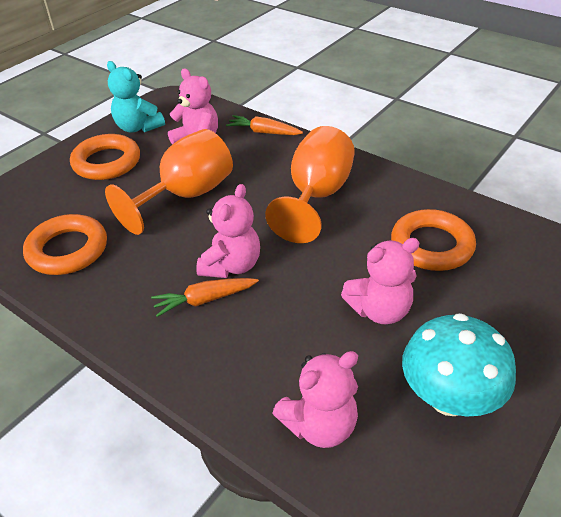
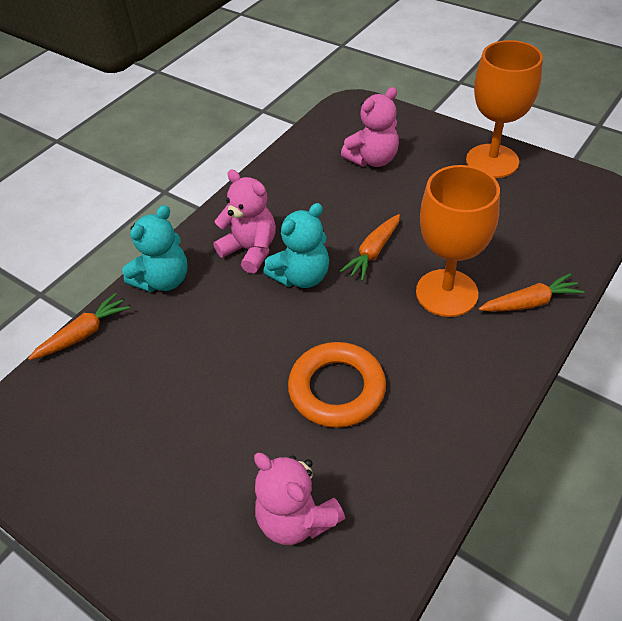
orange carrot: [151,278,259,317] [226,115,303,135] = 2 -> [28,293,130,360] [340,214,400,281] [479,273,584,312] = 3
orange ring: [23,214,107,275] [70,134,140,180] [391,209,476,271] = 3 -> [288,342,386,428] = 1
pink teddy bear: [168,69,218,144] [196,184,260,278] [272,351,358,448] [341,238,420,324] = 4 -> [214,170,276,274] [254,453,346,545] [341,87,399,167] = 3
turquoise mushroom: [402,313,516,416] = 1 -> none = 0
turquoise teddy bear: [107,61,165,132] = 1 -> [122,205,188,292] [263,203,329,288] = 2

